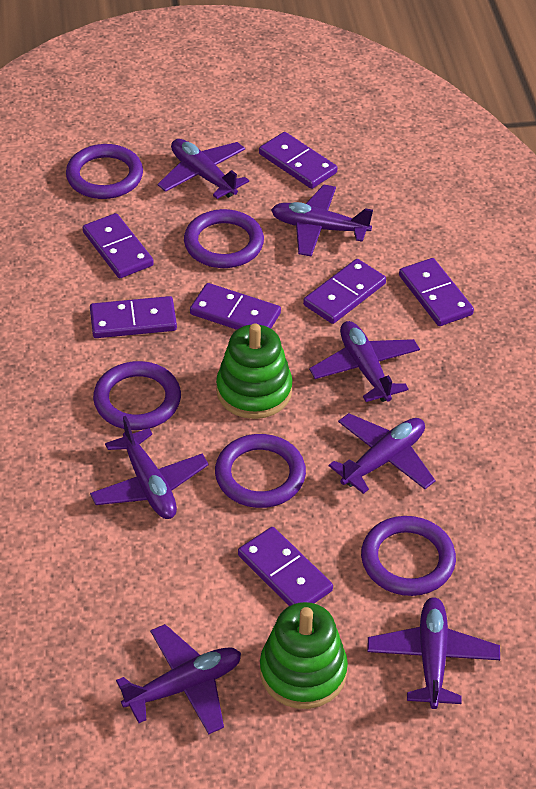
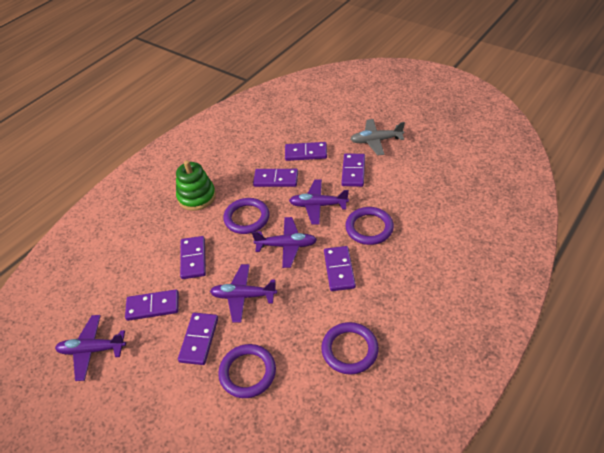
green stacking toy: [216,324,293,419] [260,602,348,709] = 2 -> [176,161,216,211] = 1
grey plane: none = 0 -> [351,119,405,156] = 1
purple plane: [90,416,209,519] [116,624,241,734] [158,139,249,199] [271,185,373,257] [309,321,420,402] [329,413,435,494] [367,597,500,709] = 7 -> [55,315,126,381] [210,264,277,323] [252,217,317,268] [289,180,349,225] = 4
purple ring: [66,144,143,199] [93,361,181,430] [184,209,264,268] [215,434,306,508] [361,516,456,596] = 5 -> [218,344,276,398] [223,198,269,234] [321,322,379,374] [345,207,394,245] = 4

